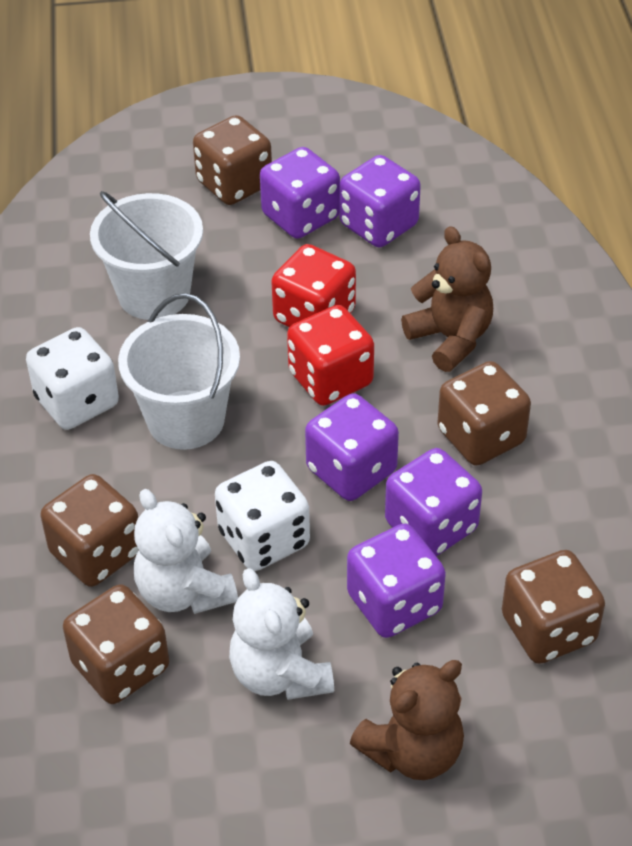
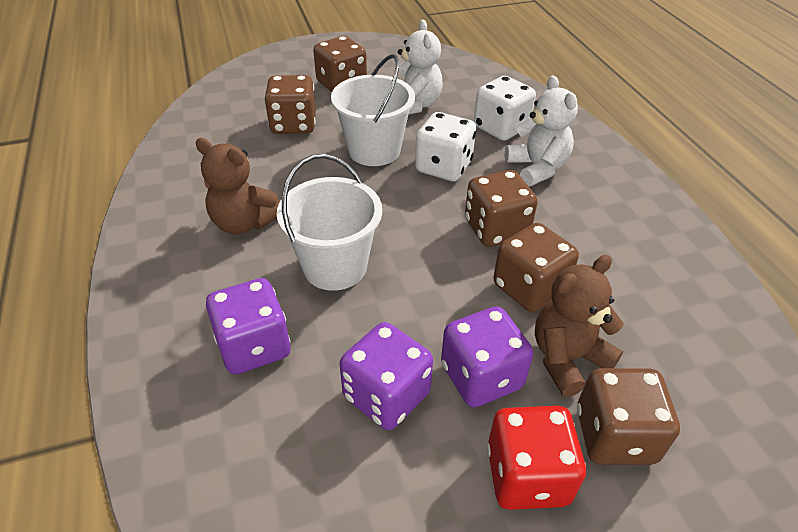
purple dice: [260,147,340,239] [305,393,399,501] [339,155,421,248] [347,523,446,638] [385,448,482,556] = 5 -> [206,278,290,374] [339,322,433,430] [441,306,533,408] = 3
red dice: [271,244,356,327] [287,305,374,406] = 2 -> [487,406,586,510] = 1

